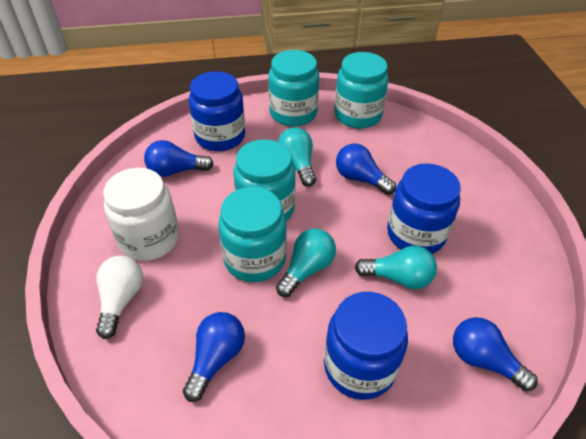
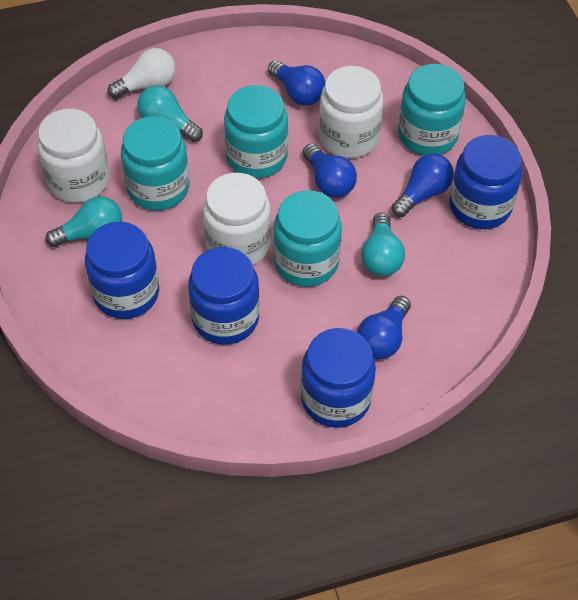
blue jar: [189,71,245,151] [324,292,408,400] [387,163,461,254] = 3 -> [85,222,159,319] [188,247,260,345] [301,328,376,428] [449,135,522,229] = 4
white jar: [103,168,179,261] = 1 -> [37,109,109,203] [203,173,271,265] [319,66,383,158] = 3

